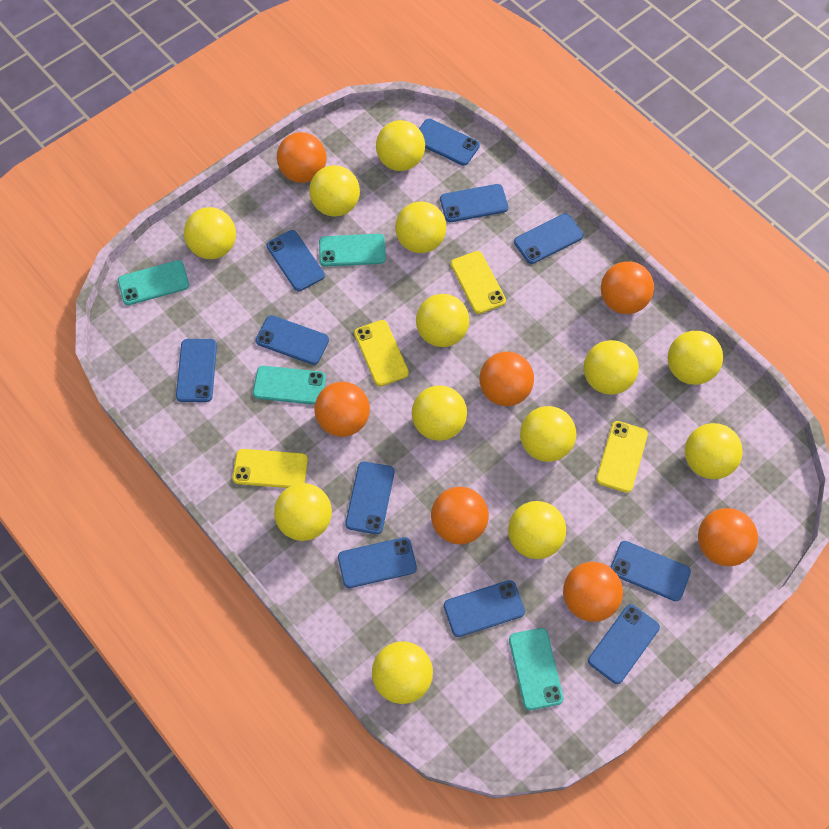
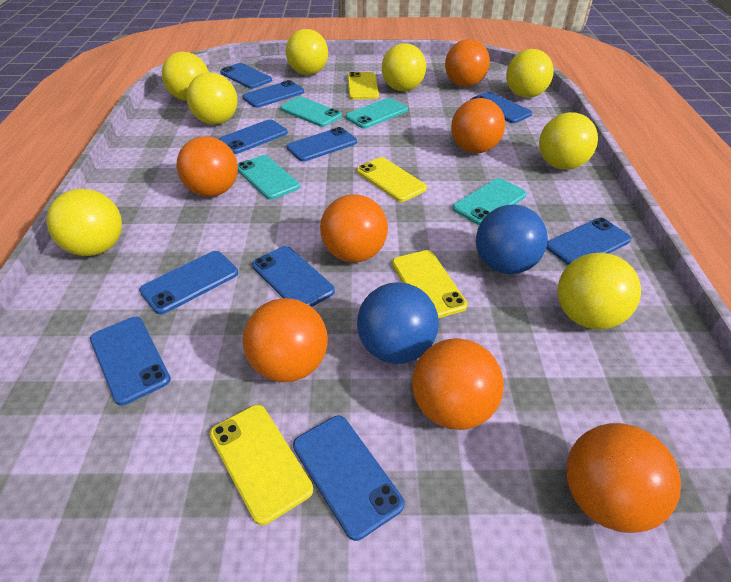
blue ball: none = 0 -> [357,282,439,364] [476,205,548,274] = 2
blue phone: [176,339,217,402] [256,315,329,365] [266,230,325,291] [338,537,417,588] [345,462,394,534] [419,119,480,166] [440,184,508,222] [444,580,525,637] [514,213,583,264] [588,604,660,684] [610,541,691,601] = 11 -> [90,317,171,405] [139,251,238,314] [219,119,288,154] [220,63,272,89] [242,80,304,108] [252,246,335,307] [287,127,357,162] [293,416,404,541] [470,92,532,123] [546,218,631,265] = 10
yellow ball: [184,207,236,259] [274,483,332,541] [309,165,360,217] [372,641,433,704] [376,120,425,171] [395,201,446,253] [412,385,467,441] [416,294,469,347] [508,501,566,559] [520,406,576,462] [584,340,639,395] [667,331,723,385] [685,423,743,479] = 13 -> [46,189,122,256] [162,52,209,101] [186,73,237,125] [286,29,328,75] [382,43,426,91] [506,49,554,98] [539,112,598,170] [557,253,641,329] = 8

